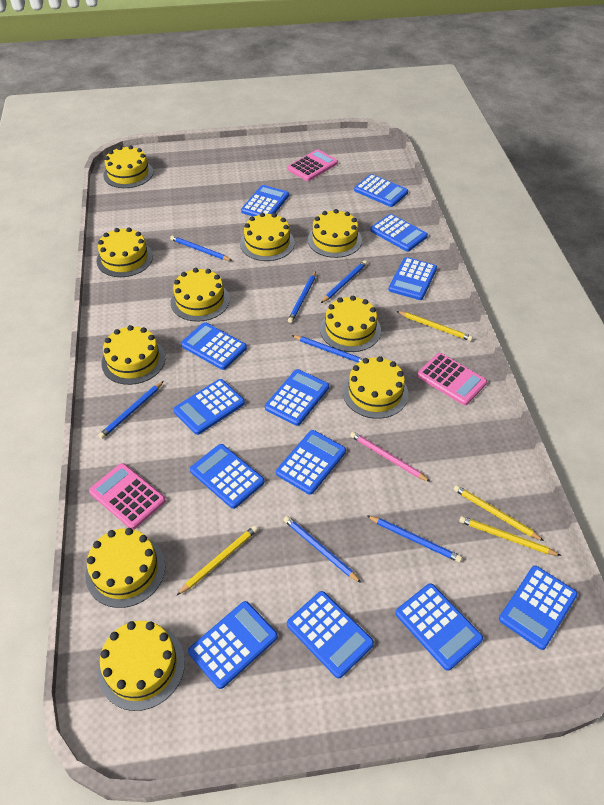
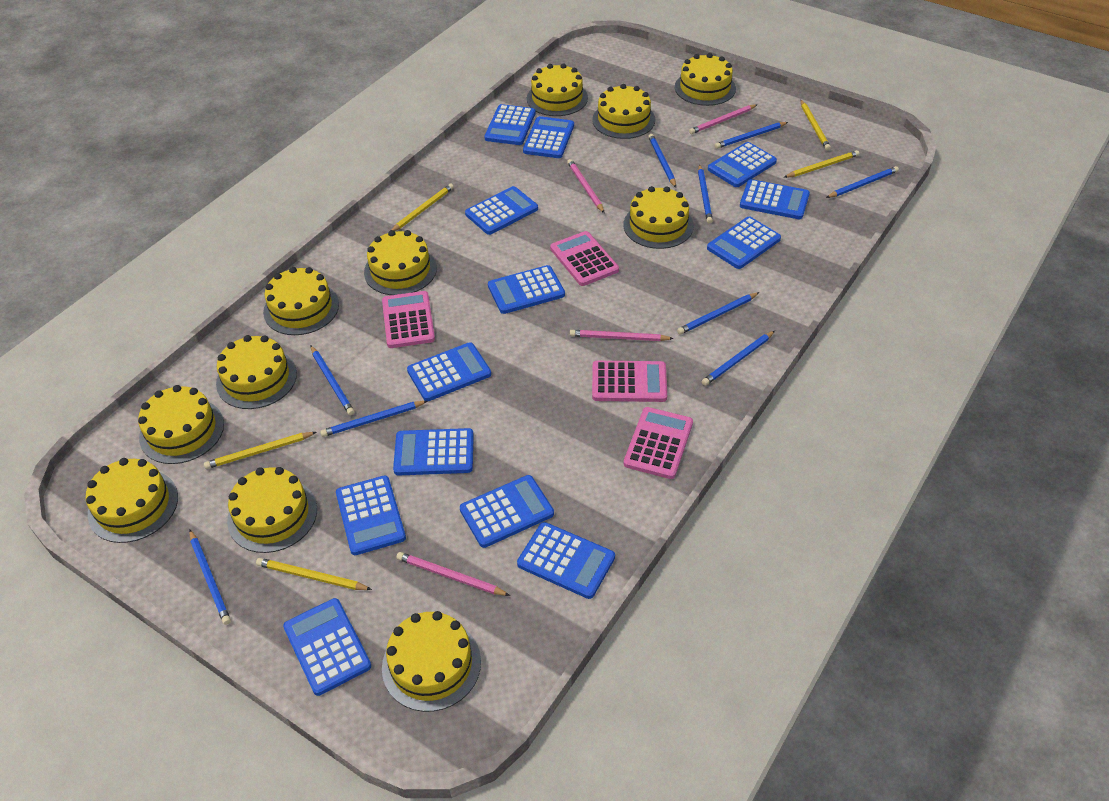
blue pencil: [98,381,164,439] [170,236,232,261] [284,516,361,583] [288,271,316,323] [292,335,363,363] [321,260,367,303] [367,516,462,562] = 7 -> [189,530,231,625] [311,346,354,416] [320,401,427,437] [648,134,676,188] [677,292,760,335] [698,164,713,224] [702,331,775,386] [715,122,788,149] [826,166,899,198] = 9
pink calculator: [89,463,166,529] [287,149,338,181] [417,353,487,405] = 3 -> [382,291,435,348] [550,231,619,286] [592,361,667,402] [624,407,693,479] = 4
pink pencil: [350,432,430,482] = 1 -> [396,552,510,596] [567,159,604,213] [570,330,674,341] [689,104,758,134] = 4
yellow cake: [85,528,166,608] [97,227,153,277] [98,621,185,711] [101,325,165,385] [103,145,153,188] [171,268,230,322] [240,213,295,261] [308,209,362,258] [320,296,381,352] [343,356,409,419] = 10 -> [86,458,178,543] [138,385,224,464] [216,335,297,409] [227,467,317,553] [263,267,339,335] [364,230,437,295] [382,611,481,712] [527,64,588,116] [592,84,655,139] [623,186,694,249] [675,53,736,106] = 11
yellow pencil: [177,525,258,595] [397,311,473,341] [453,485,544,541] [459,516,561,556] = 4 -> [204,432,316,469] [256,558,372,590] [391,184,454,231] [784,150,860,178] [800,99,831,150] = 5

